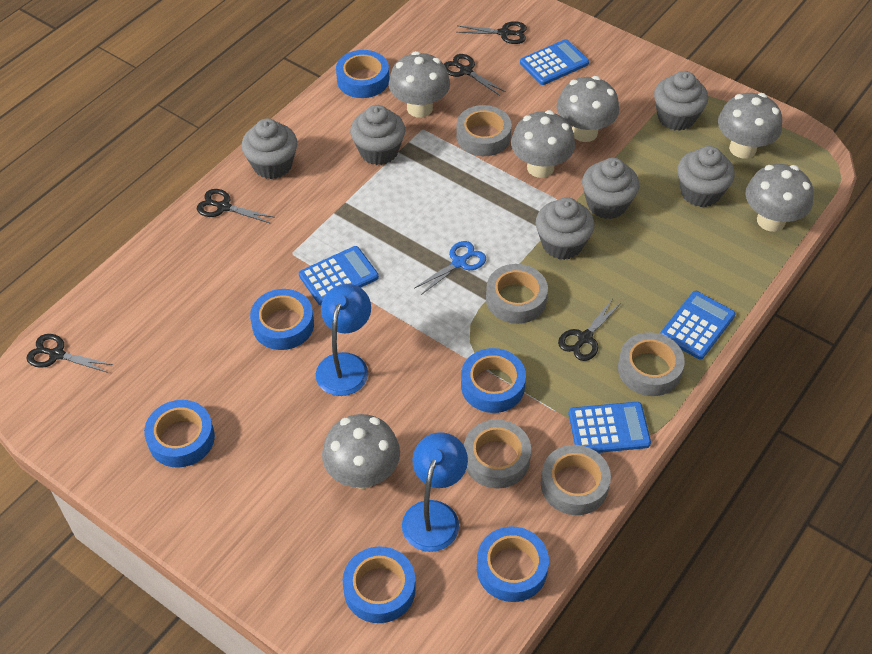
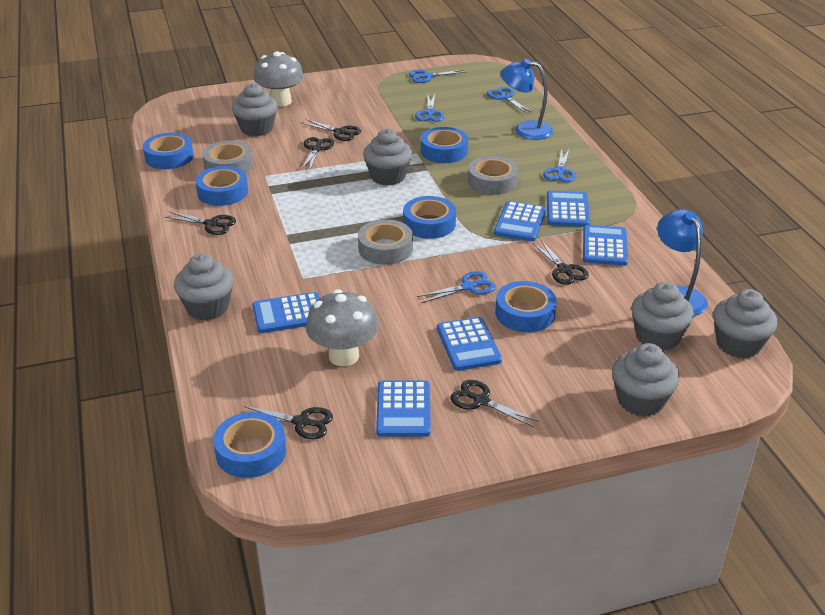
black scissors: [26,334,113,373] [197,189,275,224] [444,54,506,96] [456,21,527,44] [558,298,622,361] = 5 -> [165,211,236,235] [243,406,333,439] [301,119,361,141] [302,137,334,170] [450,380,539,427] [533,241,589,285] = 6
blue calculator: [299,246,379,305] [520,39,589,85] [569,402,651,453] [660,291,736,359] = 4 -> [252,292,320,333] [376,381,431,437] [437,317,502,371] [494,201,546,241] [547,190,590,227] [583,225,628,266] = 6
blue scissors: [415,241,486,295] = 1 -> [409,70,465,83] [415,94,444,122] [417,271,496,303] [487,87,532,113] [543,149,575,182] = 5
grey mushroom: [322,414,400,489] [389,51,450,118] [511,110,575,178] [556,76,619,142] [718,93,782,159] [745,164,813,232] = 6 -> [254,51,304,107] [306,289,379,366] = 2
grey tape: [456,105,512,156] [464,419,531,488] [486,264,548,324] [541,445,611,515] [618,332,685,396] = 5 -> [202,140,253,173] [358,219,413,265] [468,156,518,195] = 3

